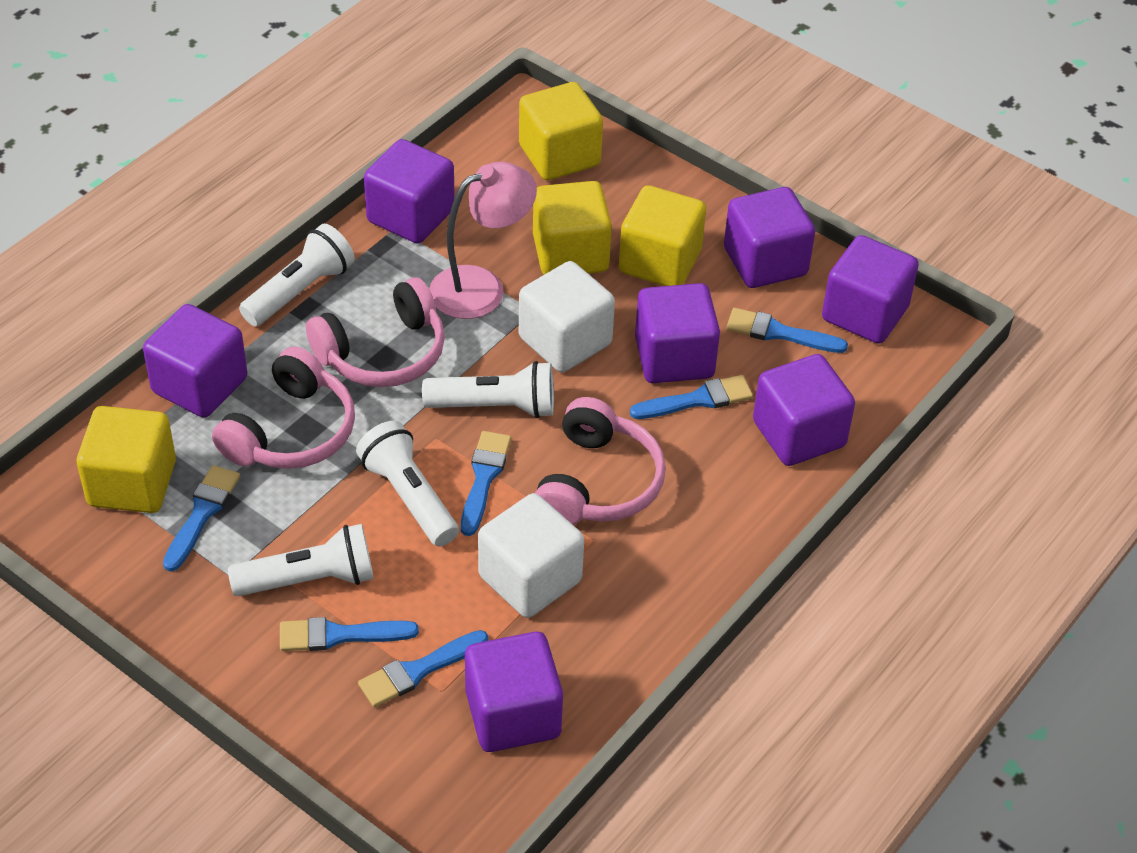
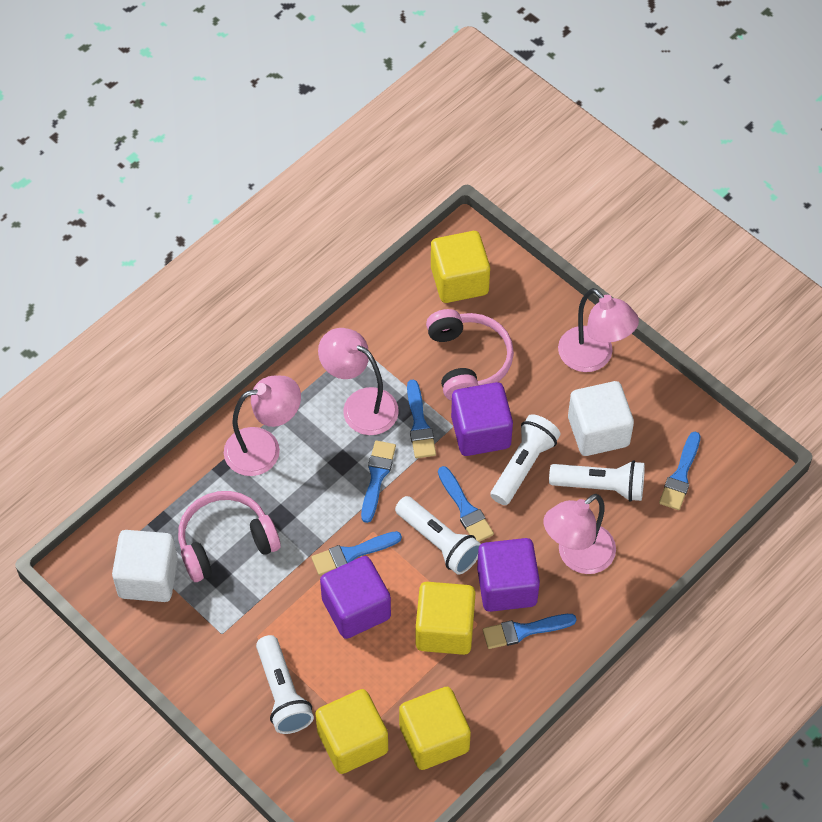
pink headphones: [212,346,355,469] [306,277,445,387] [535,397,666,525] = 3 -> [178,491,281,582] [426,309,514,400] = 2
pink lamp: [429,162,537,319] = 1 -> [224,376,301,476] [318,328,399,435] [543,494,616,574] [558,288,639,372] = 4
purple cube: [143,304,247,418] [364,139,455,243] [465,632,563,752] [635,283,720,383] [724,187,815,288] [753,354,855,466] [822,235,919,344] = 7 -> [320,556,391,639] [451,382,513,456] [477,538,540,612] = 3

